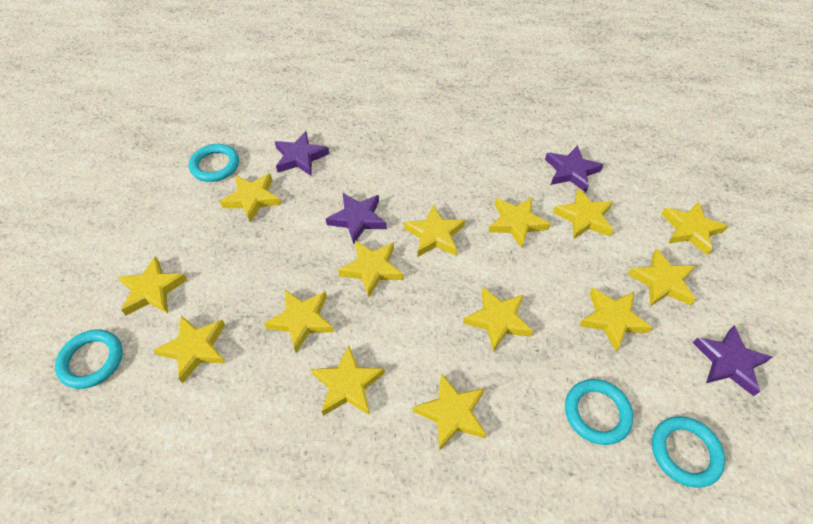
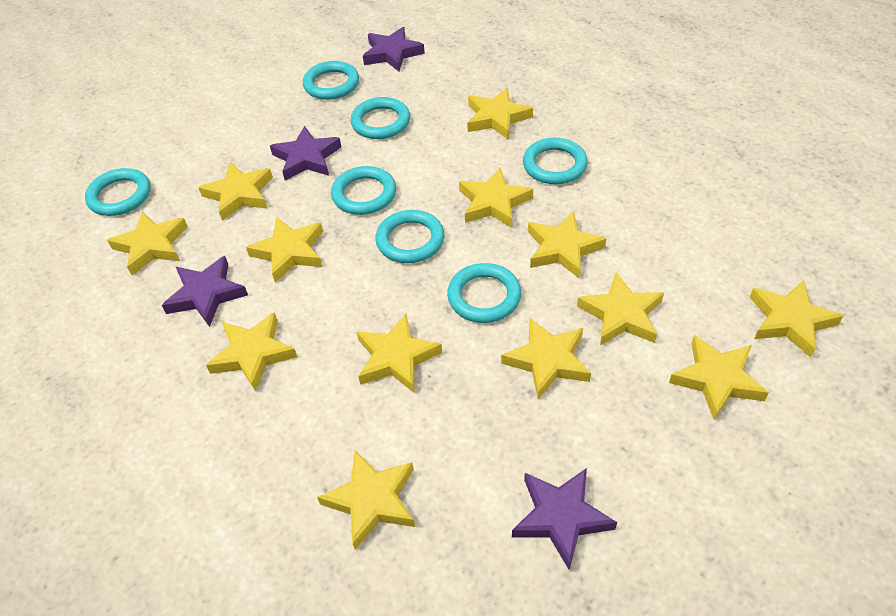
turquoise ring: [55,330,123,389] [189,144,239,182] [565,379,633,445] [652,416,725,488] = 4 -> [85,168,151,216] [303,61,359,100] [331,166,396,215] [350,97,410,139] [375,210,444,263] [447,263,521,323] [523,138,588,184] = 7
yellow star: [118,256,187,315] [153,316,225,383] [220,173,282,223] [264,290,334,353] [311,346,385,416] [338,241,403,298] [404,205,465,257] [413,373,486,451] [463,287,533,352] [488,197,551,248] [553,188,613,240] [579,287,653,351] [628,248,696,307] [661,201,728,256] = 14 -> [107,211,188,275] [198,162,273,221] [206,312,297,391] [246,217,323,283] [317,450,415,550] [357,314,442,393] [459,168,533,228] [467,88,533,140] [501,318,591,399] [528,211,606,278] [577,272,664,345] [669,335,769,420] [750,280,843,358] = 13

